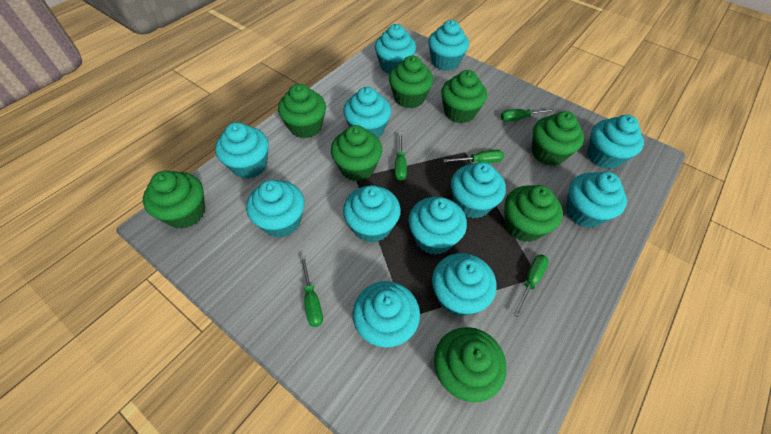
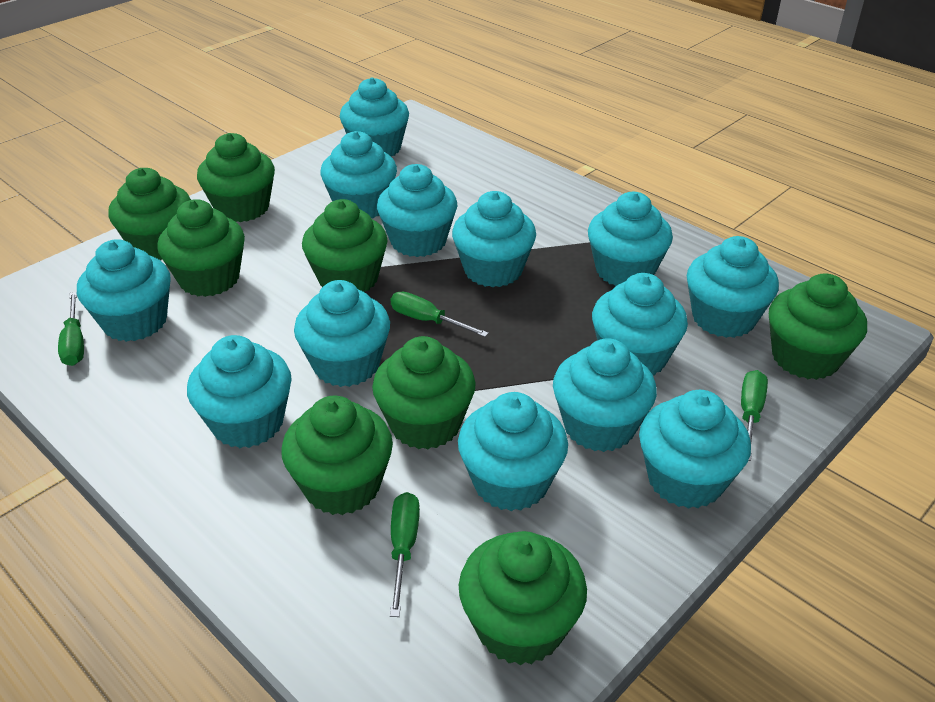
green screwdriver: [301,256,323,327] [395,133,407,181] [443,150,504,163] [501,109,555,122] [513,254,549,317] = 5 -> [58,292,84,366] [390,291,489,337] [390,492,420,617] [741,370,768,461] = 4
turquoise cupcake: [215,122,269,179] [246,180,305,238] [343,87,391,138] [343,185,401,243] [352,281,420,348] [375,24,416,74] [408,197,467,255] [428,20,469,71] [432,253,496,316] [451,162,506,218] [566,172,627,228] [587,115,644,169] = 12 -> [77,239,171,342] [187,335,292,448] [294,280,390,387] [320,131,397,218] [340,77,409,157] [377,164,457,257] [452,191,536,287] [458,392,568,511] [553,338,657,452] [588,192,673,286] [592,273,688,376] [639,390,751,509] [687,236,779,338] = 13

